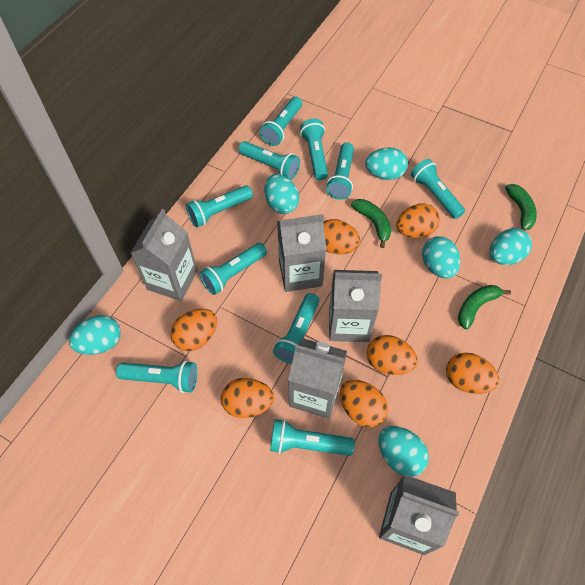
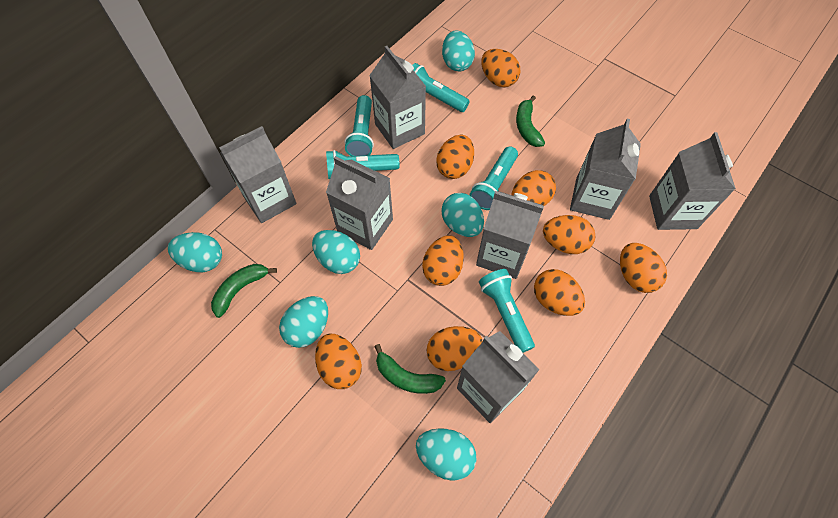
grey carton: [131,209,197,301] [277,214,326,292] [288,338,347,419] [329,270,382,342] [379,474,459,555] = 5 -> [219,126,297,223] [326,156,393,250] [369,46,426,149] [457,331,540,423] [476,191,544,279] [570,119,641,220] [649,132,736,230] = 7
orange egg: [170,309,217,351] [221,378,274,418] [323,219,361,254] [340,380,388,427] [366,335,418,375] [396,204,440,238] [446,353,499,394] = 7 -> [315,334,362,389] [422,235,464,286] [426,326,483,371] [436,135,474,179] [481,49,520,87] [512,170,556,206] [534,269,585,316] [543,215,595,254] [620,243,667,293] = 9
turquoise flashlight: [116,361,197,393] [186,185,253,227] [199,243,267,295] [239,141,300,180] [260,97,302,146] [270,419,355,456] [273,293,320,364] [300,119,328,180] [326,142,354,200] [411,159,465,219] = 10 -> [326,150,400,179] [345,95,374,156] [412,63,470,112] [469,147,518,210] [479,269,535,353] = 5

